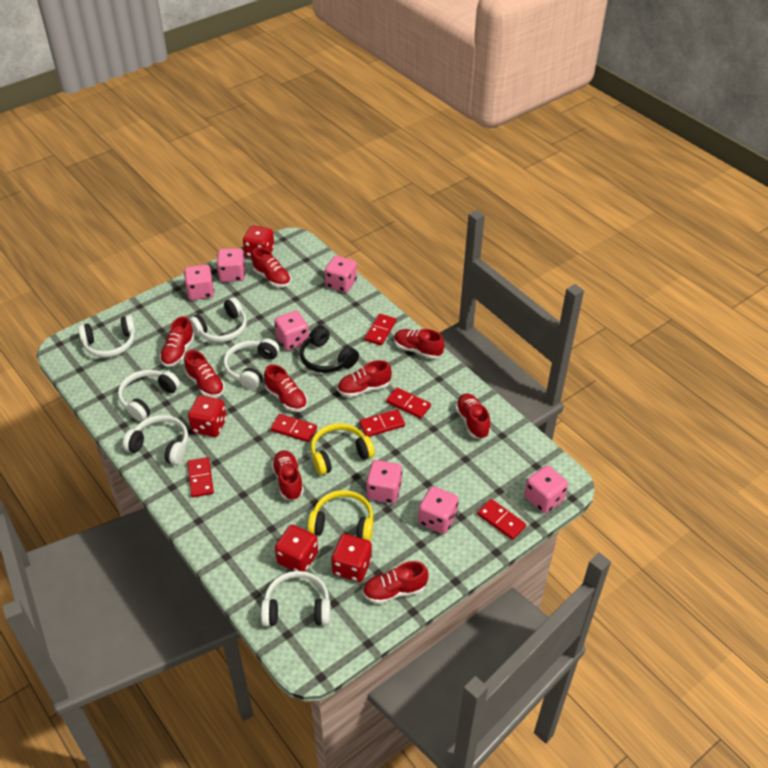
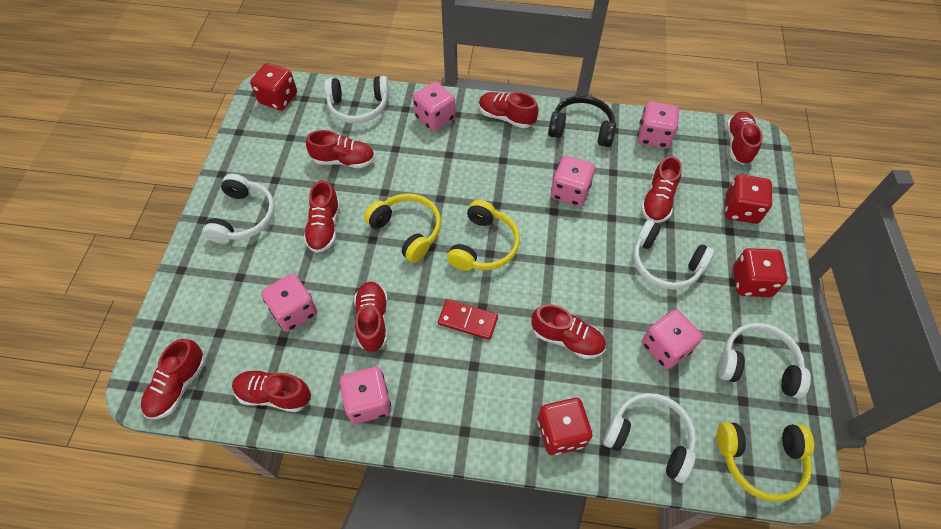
pink dice: [184,264,214,300] [216,248,245,282] [274,311,309,351] [325,256,357,293] [366,460,402,504] [418,486,459,534] [524,465,568,513] = 7 -> [261,274,317,332] [340,367,391,424] [413,81,456,132] [551,156,595,207] [638,101,679,149] [642,309,703,369] = 6
red domino: [187,457,214,497] [271,414,317,442] [359,409,405,437] [365,314,396,346] [386,387,431,419] [477,499,526,540] = 6 -> [438,299,498,340] = 1
white headphones: [78,315,136,358] [118,370,180,421] [123,415,188,465] [189,297,247,342] [223,338,280,390] [261,571,331,626] = 6 -> [202,174,275,244] [324,76,389,123] [603,393,696,483] [633,220,714,290] [718,323,811,399] = 5
yellow headphones: [307,490,373,541] [311,423,375,475] = 2 -> [364,193,441,263] [447,200,520,271] [717,422,814,502] = 3

